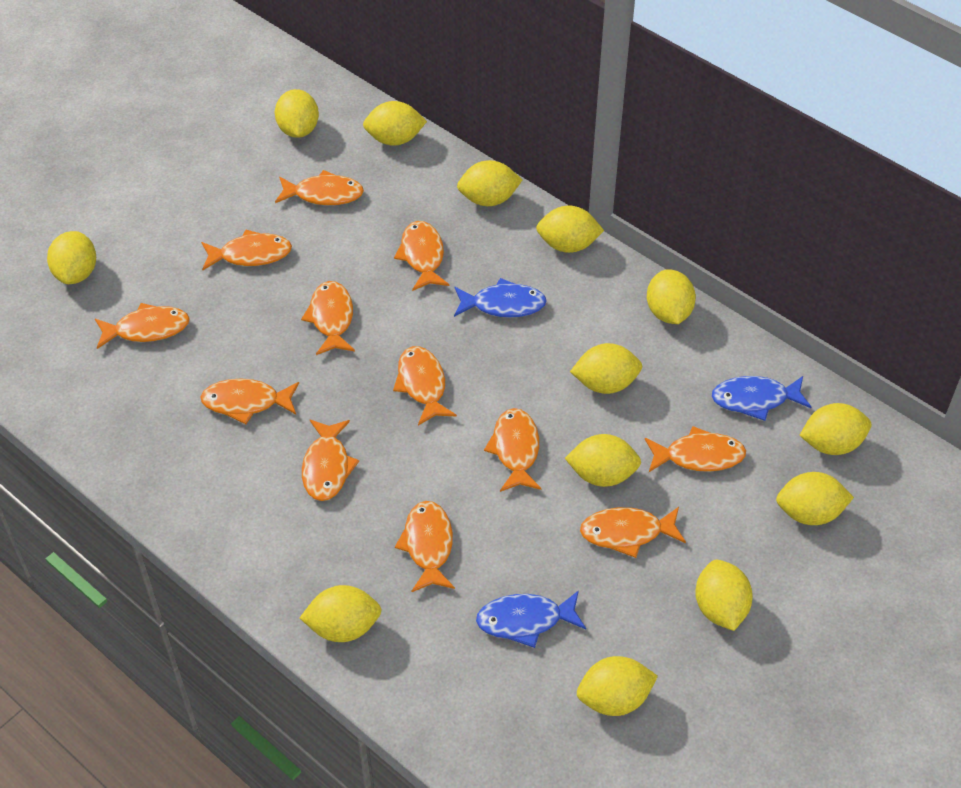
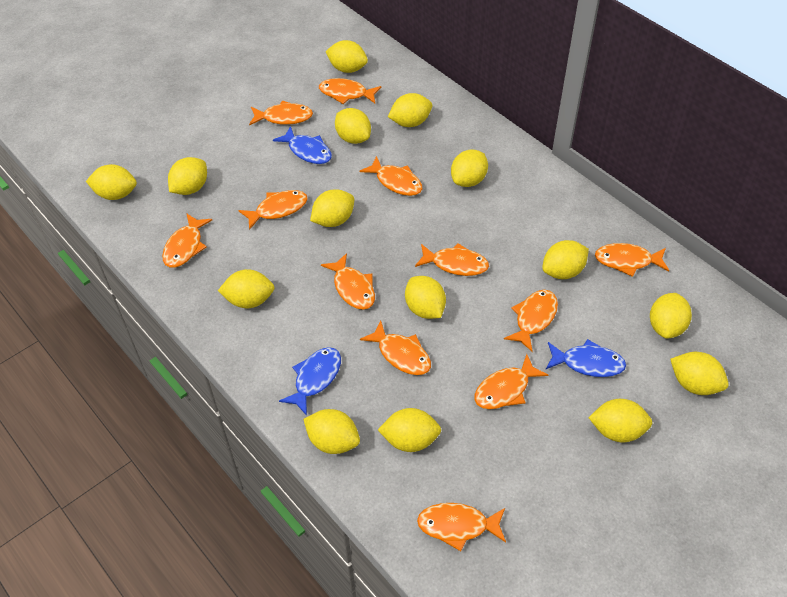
yellow lemon: [47,231,96,284] [275,89,319,138] [300,585,382,642] [363,101,427,146] [457,160,522,206] [536,206,604,253] [565,434,641,487] [570,343,642,394] [577,656,658,716] [647,269,696,324] [695,560,753,631] [776,472,854,525] [799,403,871,455] = 13 -> [86,164,137,200] [168,157,207,195] [218,269,275,308] [303,409,360,454] [310,189,354,227] [325,40,368,73] [335,108,371,144] [378,408,441,452] [388,93,432,127] [405,276,446,319] [451,149,488,187] [542,240,589,279] [588,399,652,442] [650,293,692,339] [670,352,729,395] = 15

